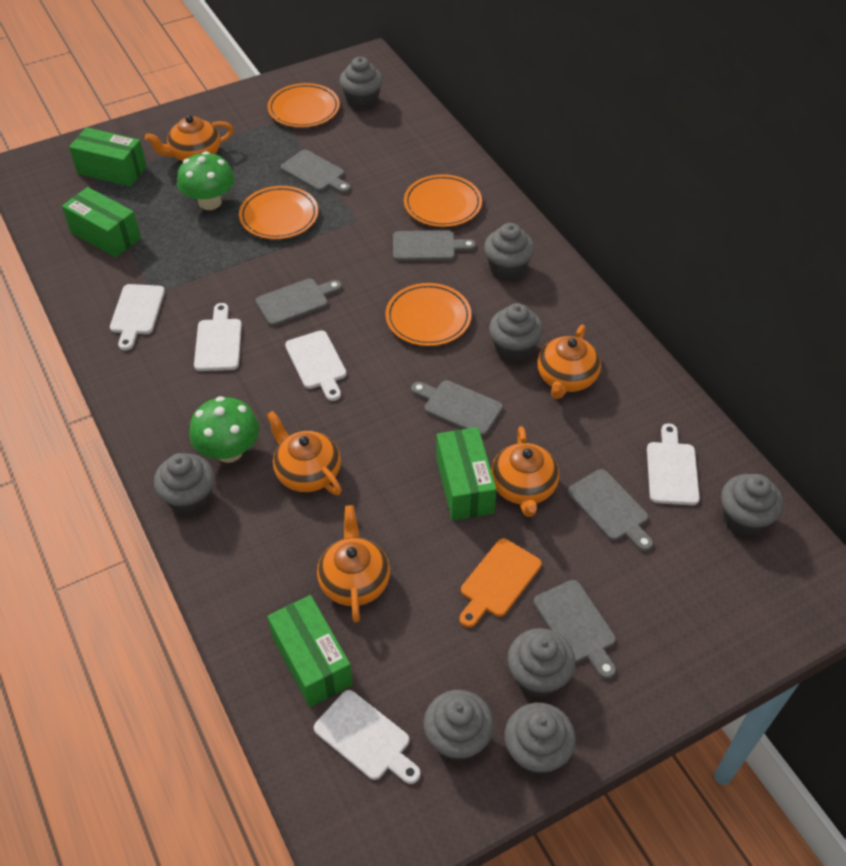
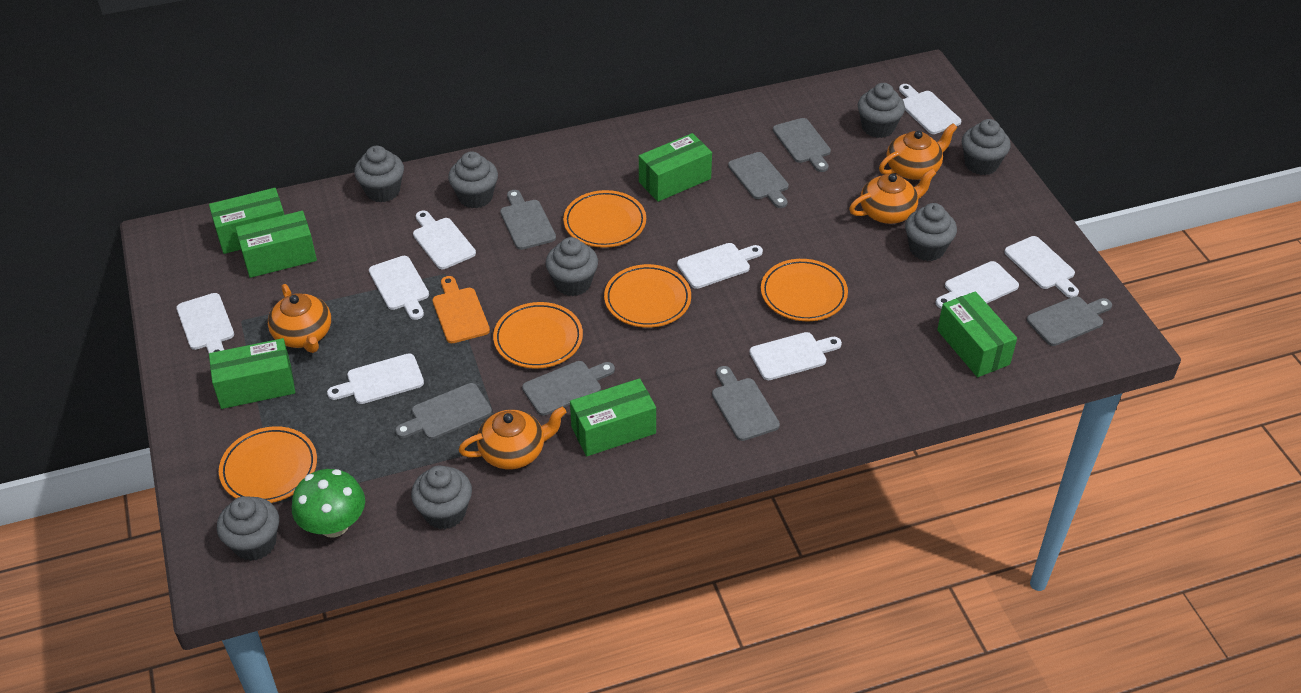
green box: [62,187,141,258] [69,127,147,187] [267,595,353,707] [436,427,497,521] = 4 -> [209,188,284,254] [209,338,295,409] [235,211,317,278] [570,378,656,456] [639,133,712,202] [937,291,1017,377] = 6
green mushroom: [177,151,234,210] [189,396,259,463] = 2 -> [292,469,365,538] = 1
grey cutting board: [256,279,342,326] [281,150,351,193] [393,230,476,261] [411,380,503,436] [534,580,616,679] [568,469,653,551] = 6 -> [395,383,492,439] [500,190,556,250] [522,361,615,416] [712,366,780,441] [728,152,789,208] [773,118,831,172] [1027,296,1112,346] = 7
orange plate: [239,186,318,239] [268,83,340,128] [385,283,472,346] [404,174,482,227] = 4 -> [219,426,317,503] [493,302,583,369] [563,190,646,248] [604,264,691,328] [761,259,848,321] = 5
orange teapot: [145,115,233,161] [267,411,342,495] [317,505,390,623] [491,426,559,517] [537,325,601,399] = 5 -> [268,284,331,353] [459,407,566,469] [849,169,937,224] [879,123,957,180] = 4
white cutting board: [110,284,165,351] [194,303,242,371] [285,330,347,401] [314,690,421,784] [647,423,700,505] = 5 -> [176,293,234,353] [327,353,424,404] [369,256,429,320] [413,211,476,269] [677,243,763,289] [749,332,842,380] [899,84,961,134] [936,261,1019,309] [1004,236,1079,298] = 9

